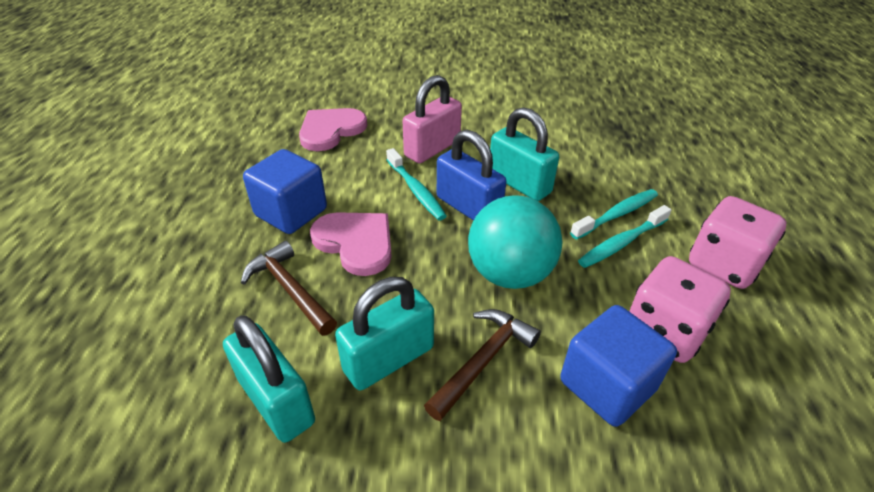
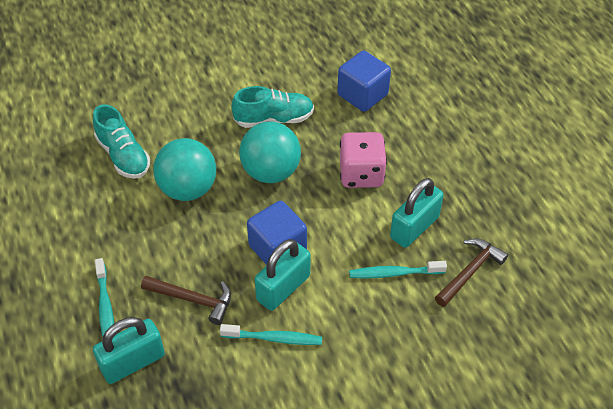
blue padlock: [437,130,506,221] = 1 -> none = 0
pink dice: [629,256,731,363] [689,196,786,289] = 2 -> [340,132,387,188] = 1
pink heart: [299,108,367,151] [310,212,392,276] = 2 -> none = 0
pink padlock: [403,75,462,163] = 1 -> none = 0
turquoise ball: [468,195,563,289] = 1 -> [153,138,216,201] [239,121,301,183] = 2
turquoise shoe: none = 0 -> [93,104,150,179] [232,86,314,128] = 2

